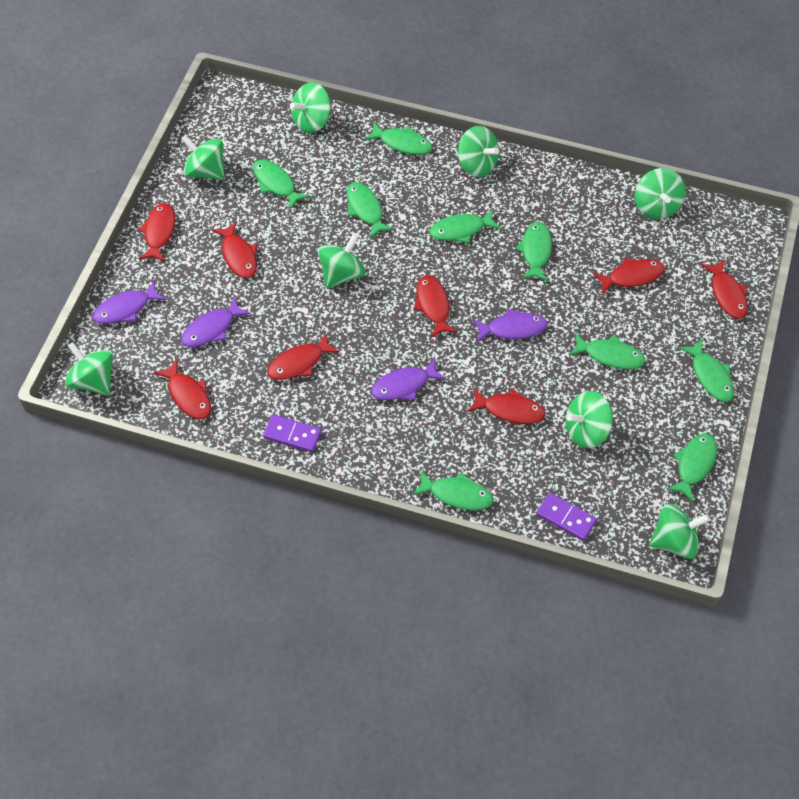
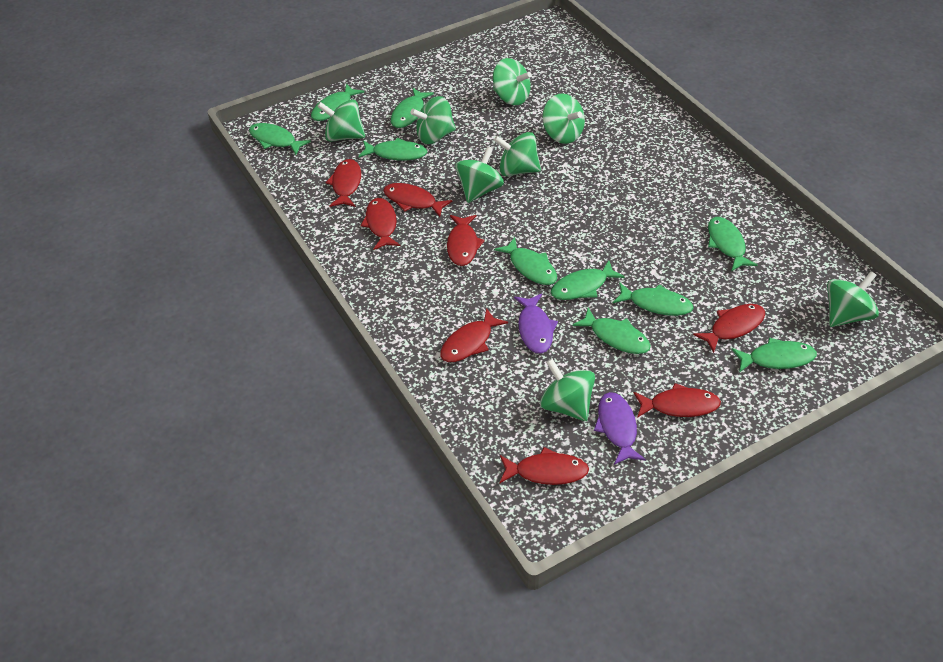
green fish: [253,160,310,210] [347,182,394,238] [364,122,432,155] [413,470,493,510] [429,209,501,243] [515,222,552,281] [569,333,645,369] [667,433,717,502] [679,339,734,402] = 9 -> [249,123,311,155] [311,83,364,121] [358,138,427,160] [391,88,434,128] [494,237,557,285] [551,260,625,300] [572,308,651,354] [613,282,694,316] [708,217,758,271] [731,337,817,372] = 10
purple domino: [263,414,321,452] [536,493,597,541] = 2 -> none = 0
purple fish: [92,280,166,324] [181,297,251,347] [371,359,446,400] [473,309,548,342] = 4 -> [514,294,558,354] [594,392,646,465] = 2

